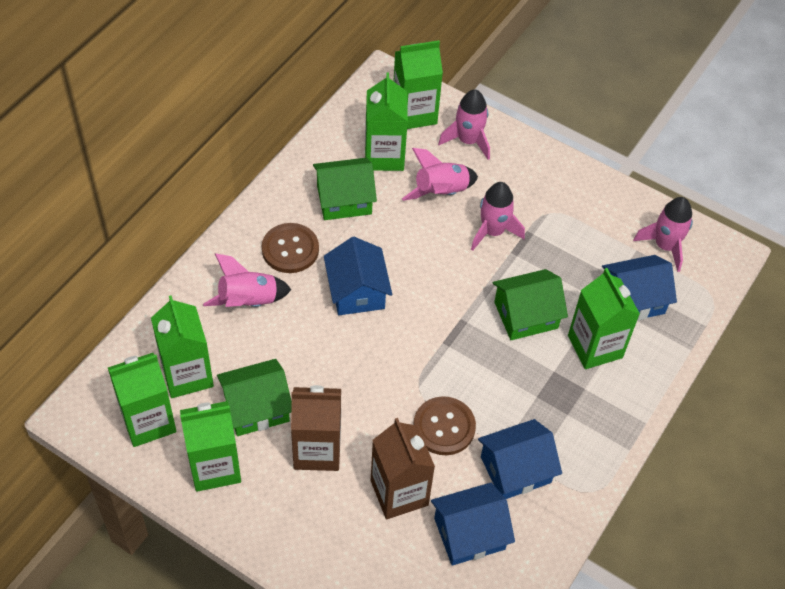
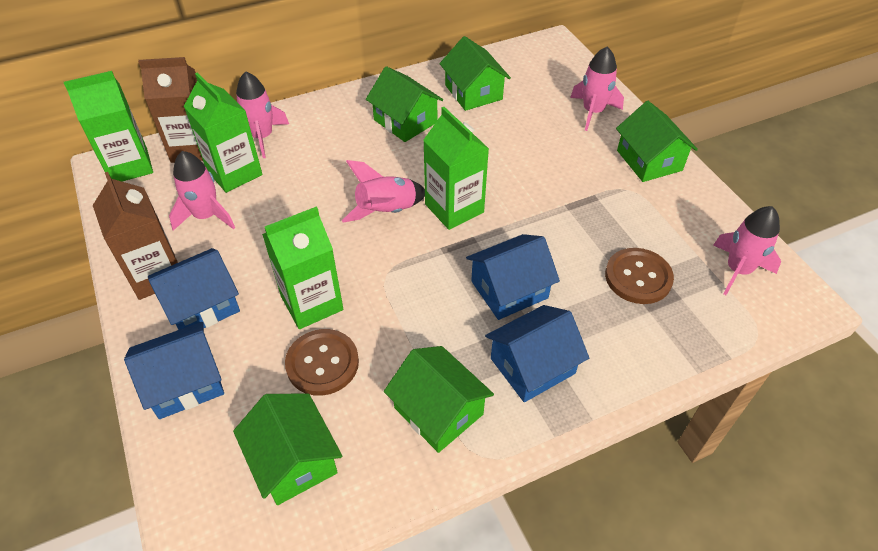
green carton: [108,353,177,447] [151,295,214,398] [180,401,241,492] [365,73,408,171] [394,40,443,129] [568,268,640,369] = 6 -> [64,71,153,182] [184,72,262,193] [262,206,343,329] [423,107,489,230] = 4
green house: [217,359,292,436] [313,158,377,220] [492,269,568,340] = 3 -> [233,393,342,505] [366,66,443,142] [384,346,494,453] [440,36,511,111] [616,101,698,182] = 5

